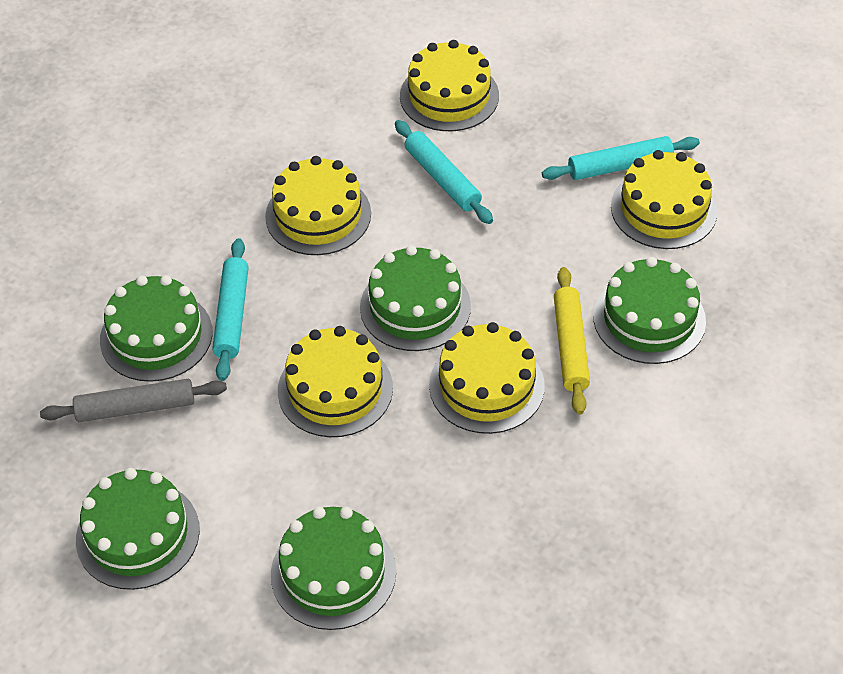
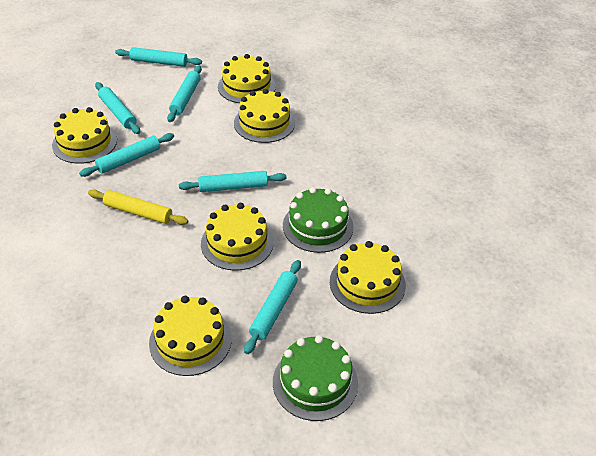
green cake: [76,468,200,590] [100,275,213,382] [271,507,396,630] [360,245,471,351] [593,257,706,364] = 5 -> [273,335,358,421] [283,187,354,253] = 2
grey rolling pin: [40,379,227,422] = 1 -> none = 0
turquoise rolling pin: [212,238,249,381] [395,120,493,224] [542,136,700,180] = 3 -> [79,133,174,177] [95,82,140,134] [115,47,202,67] [167,65,202,122] [179,171,287,192] [244,260,301,354] = 6
yellow cake: [265,156,371,255] [278,326,393,437] [400,40,499,131] [429,322,545,434] [611,150,718,249] = 5 -> [52,107,117,164] [149,296,232,376] [201,203,274,271] [218,54,276,103] [234,89,295,143] [330,241,406,314] = 6

